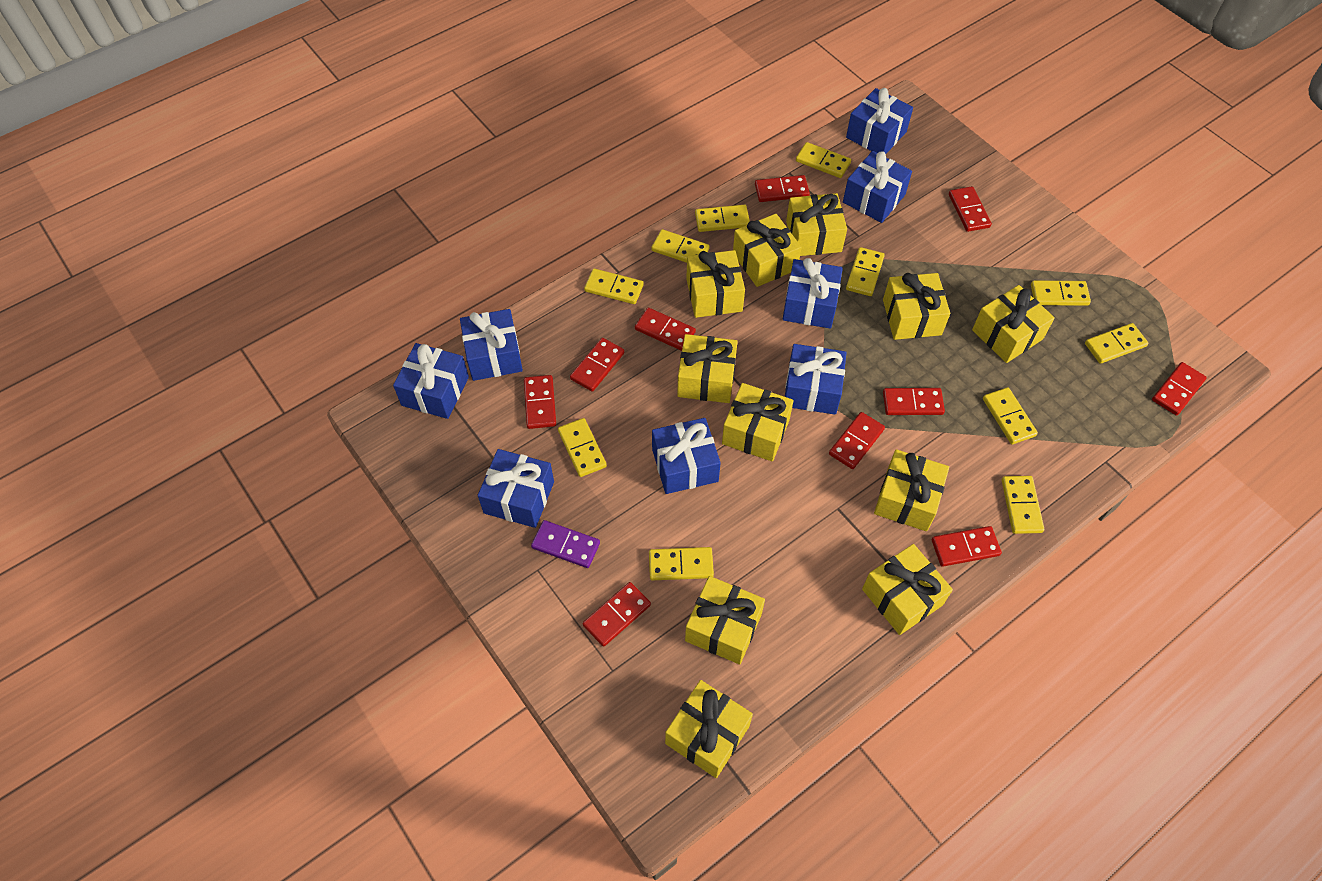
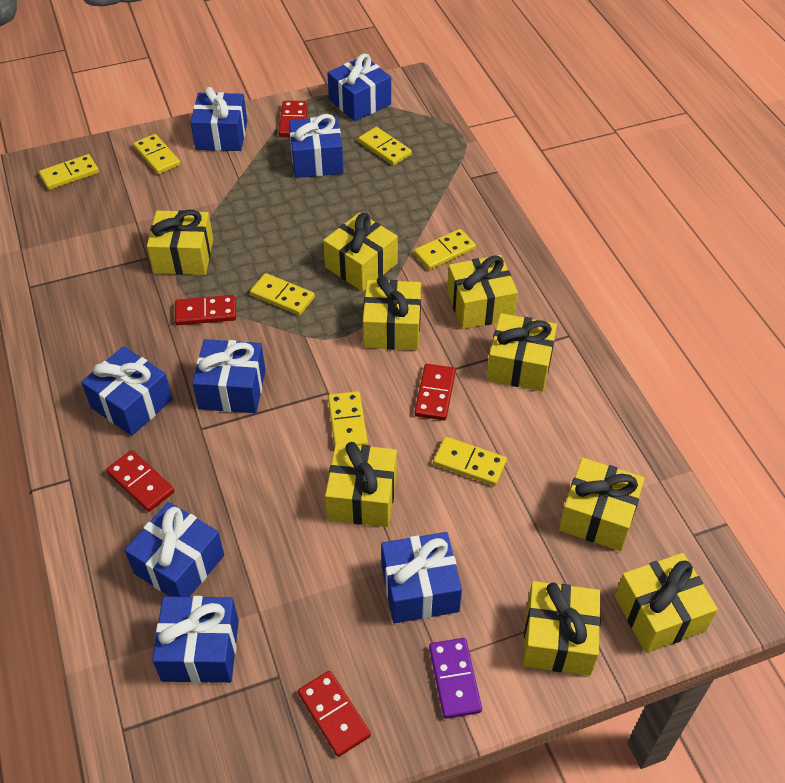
red domino: [524,375,556,429] [570,338,625,392] [583,582,651,647] [635,308,696,351] [755,175,810,202] [829,412,885,469] [883,388,945,415] [932,526,1002,567] [949,186,992,232] [1152,362,1207,416] = 10 -> [106,450,175,512] [175,295,236,325] [279,101,308,137] [298,671,371,757] [414,364,456,420] = 5
yellow domino: [558,418,607,477] [584,268,644,304] [649,547,714,580] [651,229,710,263] [695,205,750,232] [796,142,851,178] [846,247,885,296] [983,387,1038,444] [1002,476,1044,534] [1031,281,1091,306] [1085,323,1148,364] = 11 -> [39,154,99,190] [133,134,181,174] [250,273,315,315] [328,391,368,446] [358,127,412,166] [414,229,476,270] [433,437,507,486] = 7
yellow gift: [665,680,753,778] [677,334,738,403] [685,576,765,665] [686,250,745,318] [722,383,794,461] [733,214,802,287] [786,193,847,256] [862,544,953,635] [874,449,949,531] [883,273,950,340] [972,285,1055,363] = 11 -> [147,210,213,275] [323,213,398,291] [325,442,397,527] [363,276,421,350] [447,255,518,329] [487,313,557,391] [523,581,601,676] [559,458,645,551] [615,553,718,653] = 9

